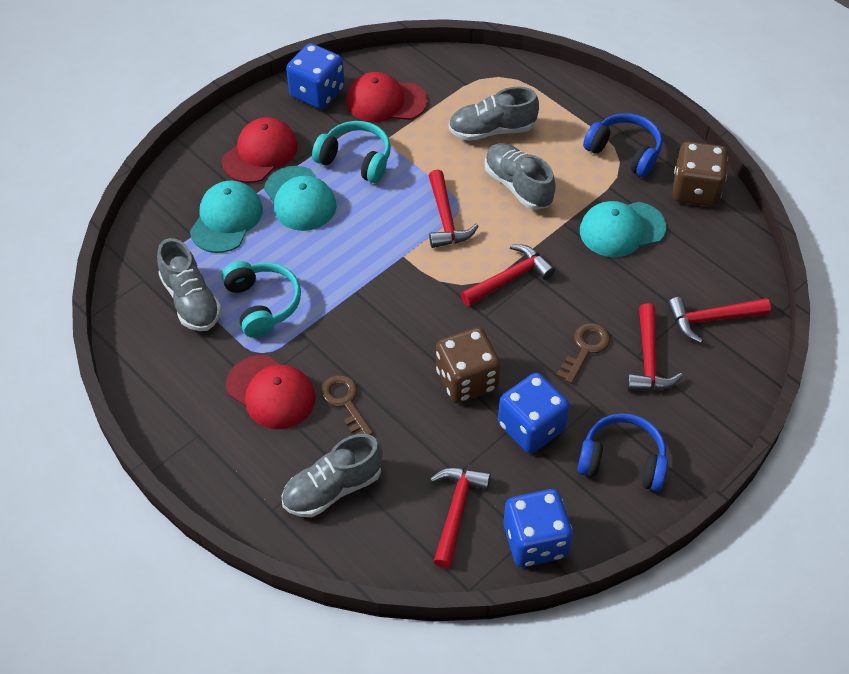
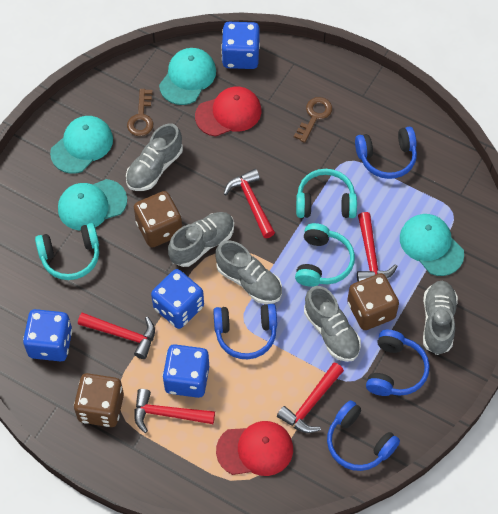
blue dice: [286,43,345,109] [498,373,570,454] [503,489,573,567] = 3 -> [23,309,72,362] [151,269,204,329] [163,344,209,398] [221,22,260,69] = 4
blue headphones: [577,413,668,492] [583,113,662,177] = 2 -> [213,304,277,359] [327,400,400,471] [355,127,417,179] [366,330,430,396] = 4
brown dice: [436,328,501,403] [673,142,728,206] = 2 -> [74,373,124,427] [134,191,182,247] [347,273,399,330] = 3
grey shoe: [157,238,221,331] [282,434,383,517] [448,87,539,141] [485,143,556,210] = 4 -> [126,124,183,191] [168,212,234,267] [215,240,282,304] [304,286,361,362] [423,281,458,355] = 5
red cap: [222,117,298,183] [226,355,316,429] [346,72,428,122] = 3 -> [195,87,261,137] [216,421,293,476] = 2
turquoise cap: [190,181,263,253] [264,166,337,231] [580,201,666,257] = 3 -> [50,116,113,174] [58,179,127,231] [159,48,216,105] [400,214,464,276] = 4
turquoise headphones: [222,261,301,338] [312,121,391,183] = 2 -> [35,223,99,280] [295,223,355,287] [296,169,357,218] = 3

